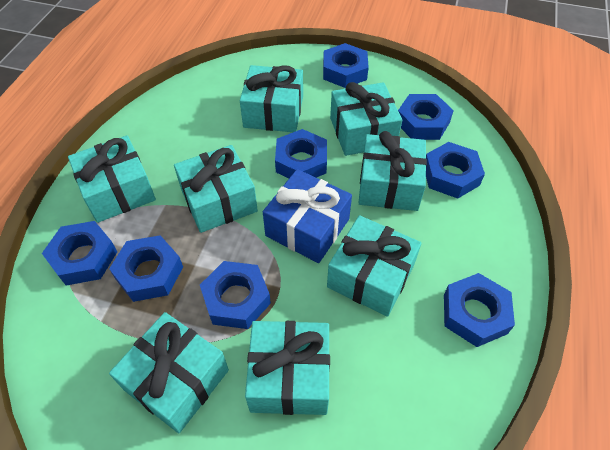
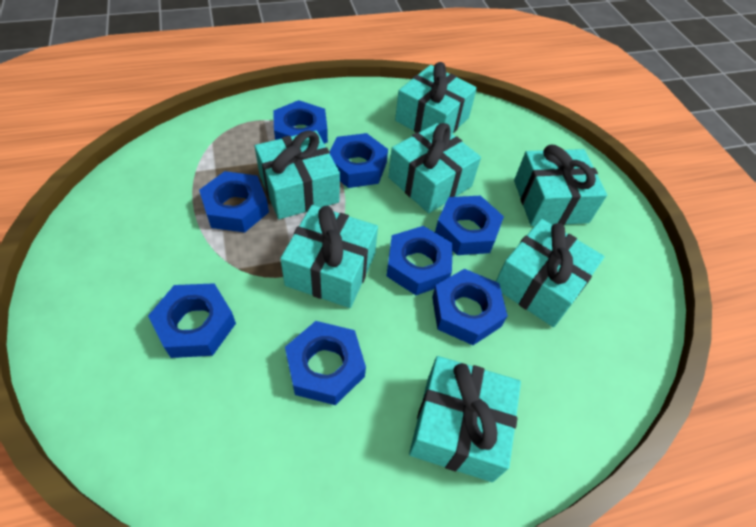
blue gift: [263,169,352,263] = 1 -> none = 0
turquoise gift: [68,135,156,223] [109,312,229,433] [174,145,258,233] [240,65,303,132] [245,321,330,415] [327,215,421,317] [330,82,402,156] [359,131,427,211] = 8 -> [255,130,340,219] [280,205,378,308] [388,123,481,213] [395,62,477,133] [409,356,521,482] [495,219,605,327] [514,145,607,226] = 7

